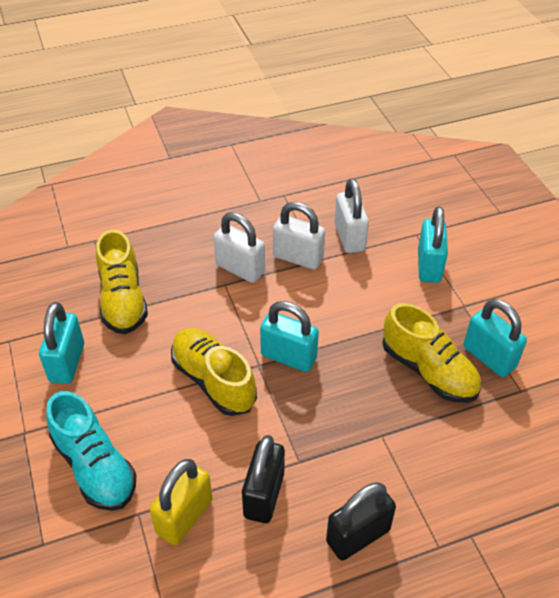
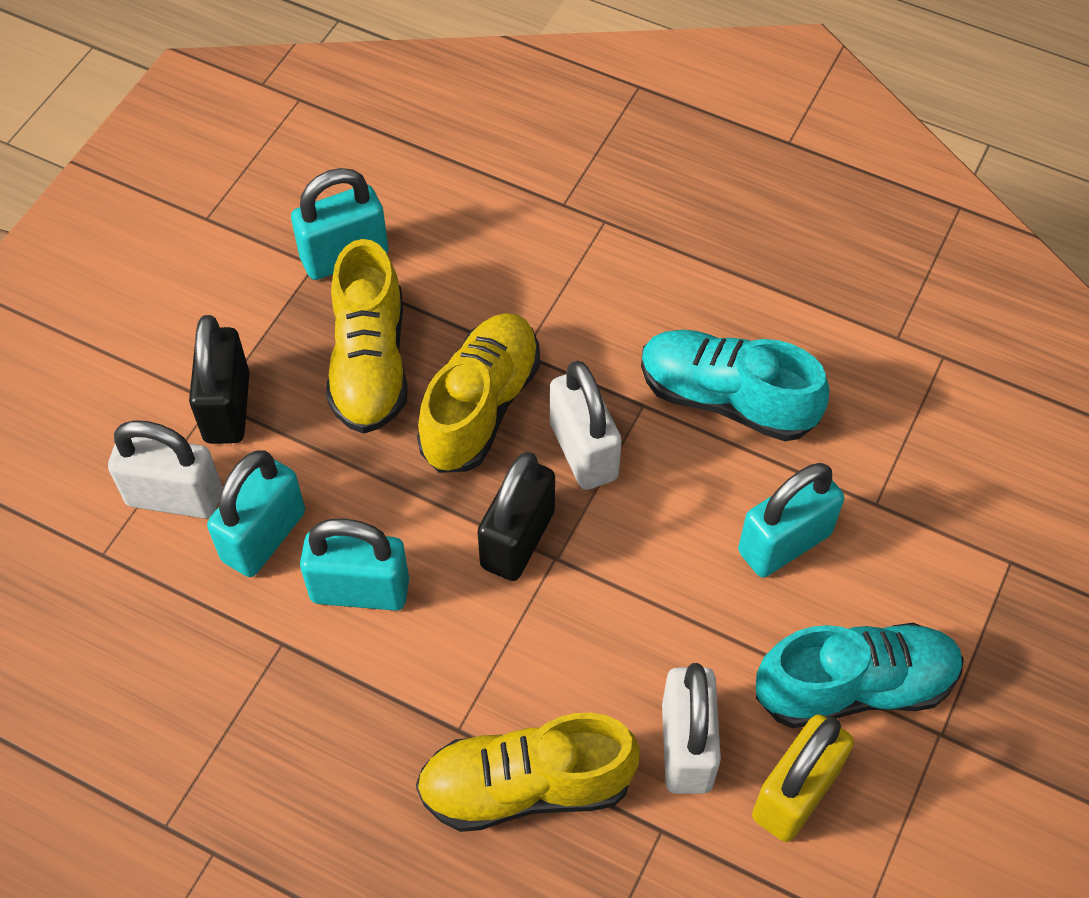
turquoise shoe: [46,391,136,511] = 1 -> [641,330,829,441] [756,623,964,728] = 2

